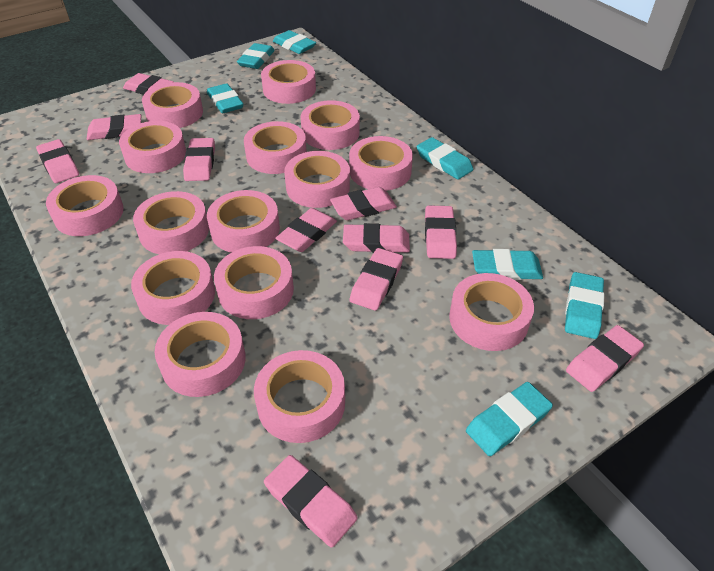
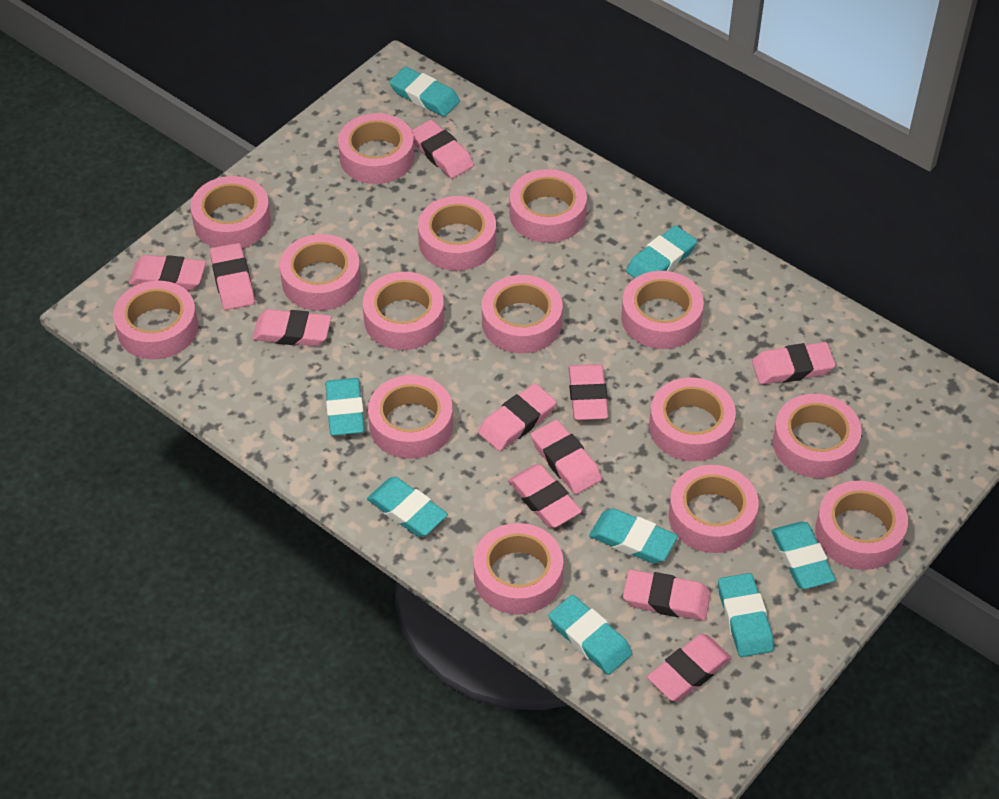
turquoise eraser: [207,83,243,113] [237,43,275,69] [273,30,316,54] [417,137,473,180] [466,382,553,456] [472,249,543,280] [565,272,605,339] = 7 -> [325,378,365,436] [367,477,448,537] [389,67,460,117] [549,595,633,675] [589,508,678,564] [626,226,697,278] [718,573,774,657] [771,522,836,589] = 8

